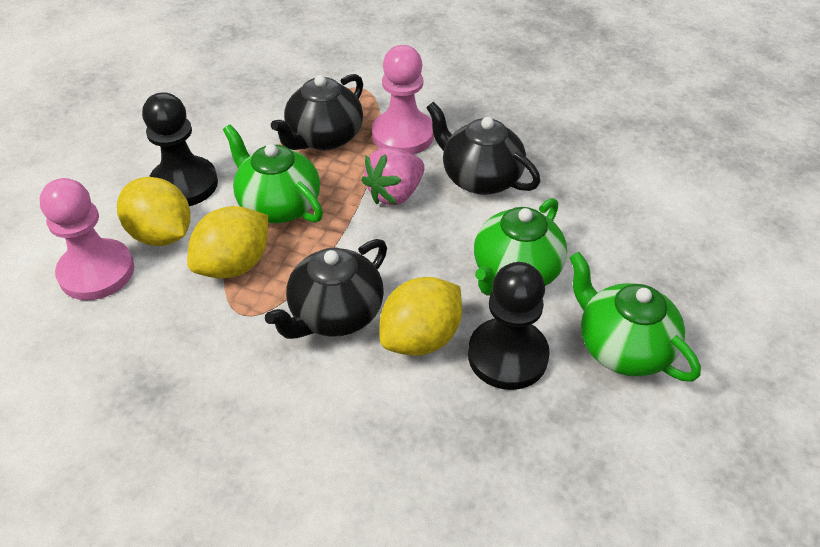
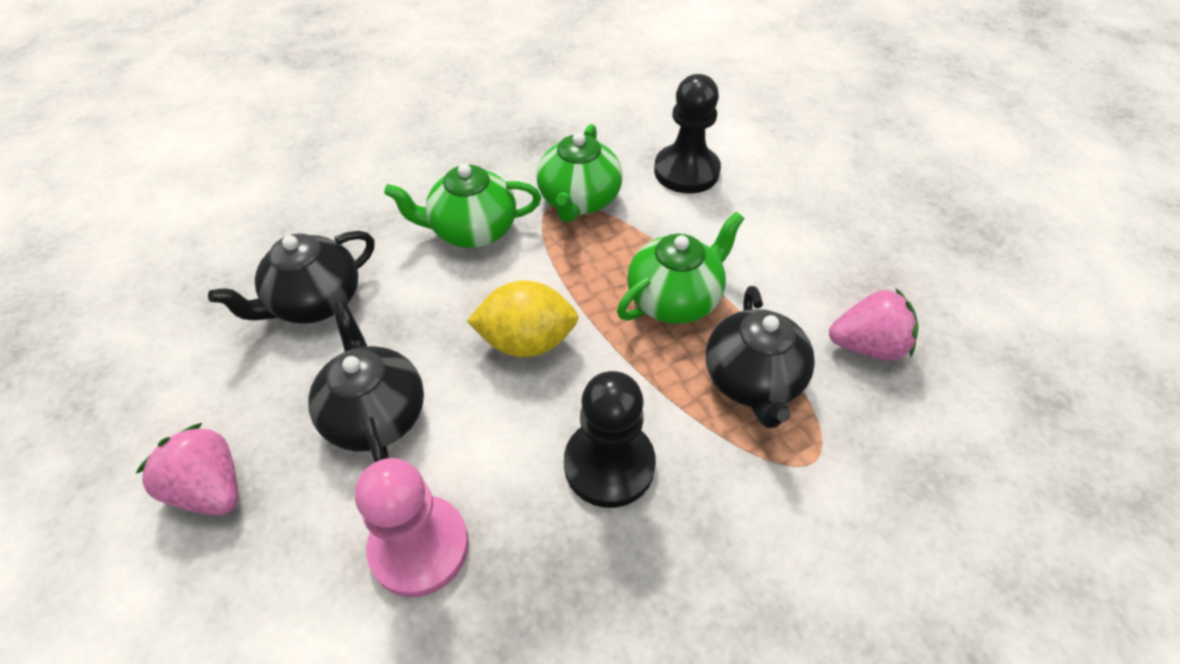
pink pawn: [40,178,134,300] [372,45,434,154] = 2 -> [355,458,469,597] = 1
pink strawberry: [361,148,425,205] = 1 -> [135,423,238,516] [829,288,918,360] = 2
yellow lemon: [117,177,191,246] [187,206,268,279] [379,277,462,356] = 3 -> [467,280,579,357] = 1

